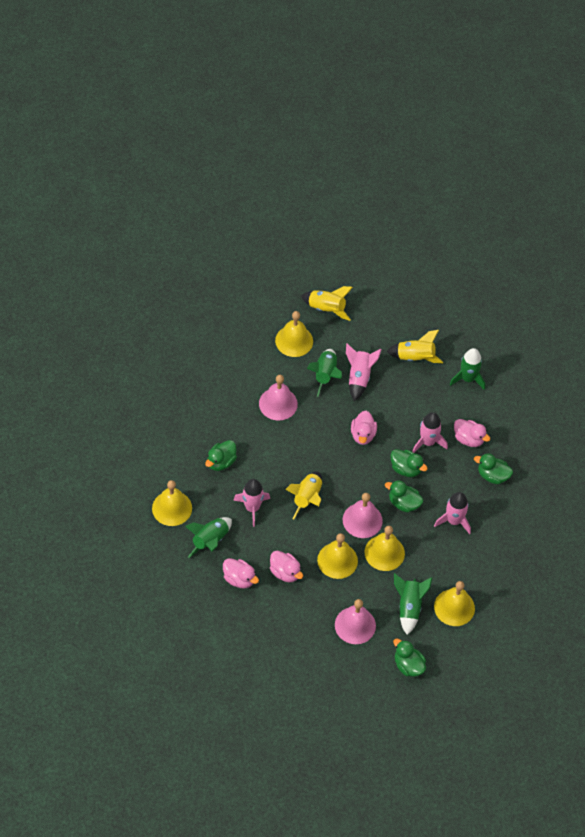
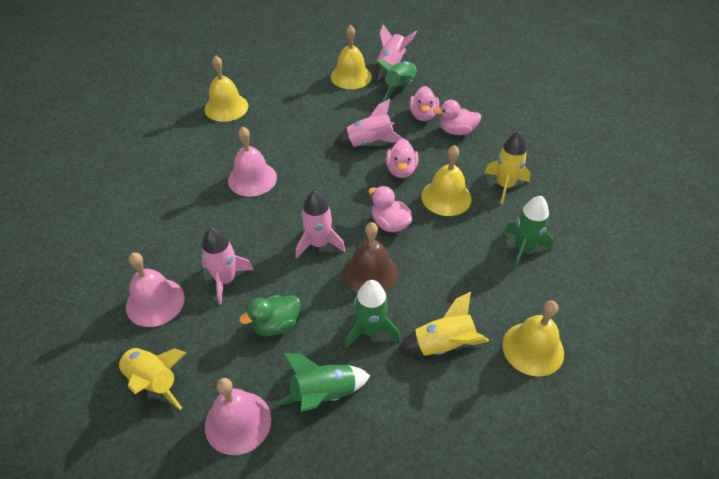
brown bell: none = 0 -> [343,222,398,293] = 1
green duck: [205,440,237,471] [385,480,423,512] [390,449,428,477] [393,638,426,677] [474,453,513,484] = 5 -> [239,295,301,336] = 1
yellow bell: [152,480,192,526] [275,311,313,357] [317,533,358,579] [364,526,405,571] [434,581,475,626] = 5 -> [205,55,248,122] [331,25,372,89] [421,145,472,216] [502,301,564,377] = 4

